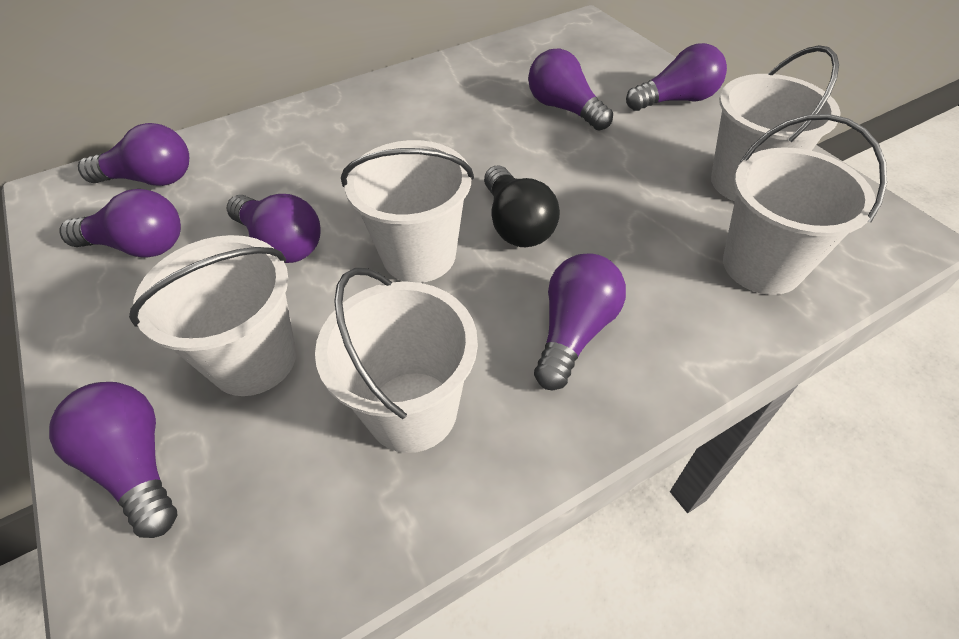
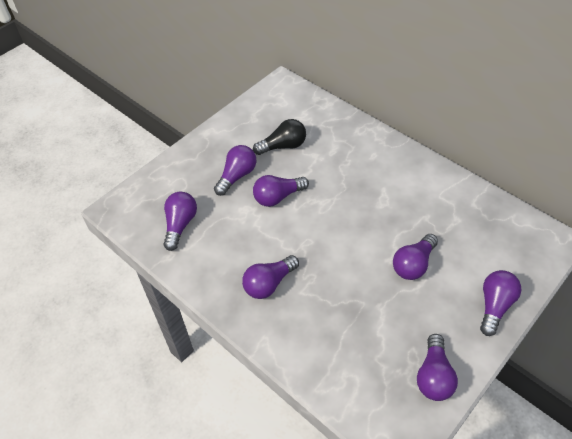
white bucket: [129,235,296,396] [315,268,478,453] [341,140,474,283] [711,45,841,201] [723,114,887,295] = 5 -> none = 0

